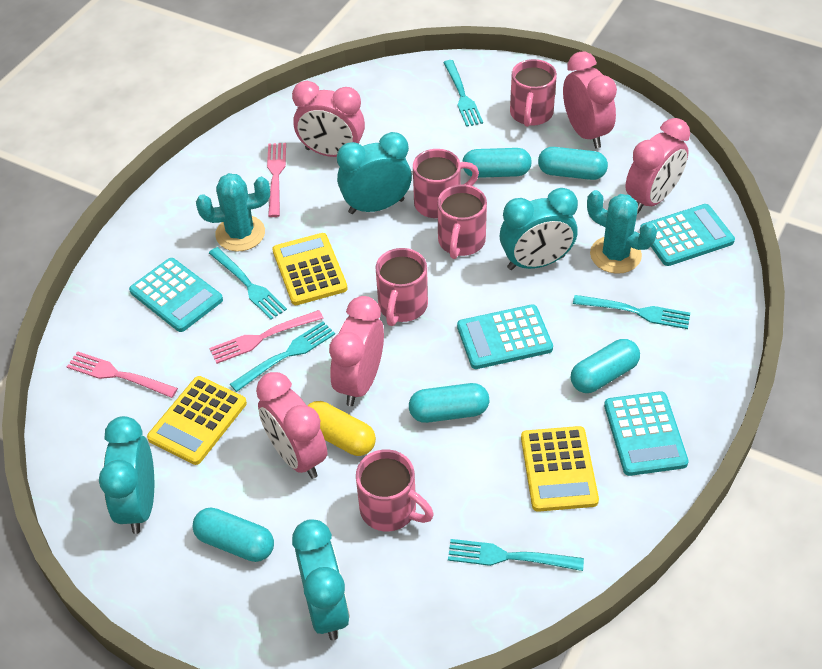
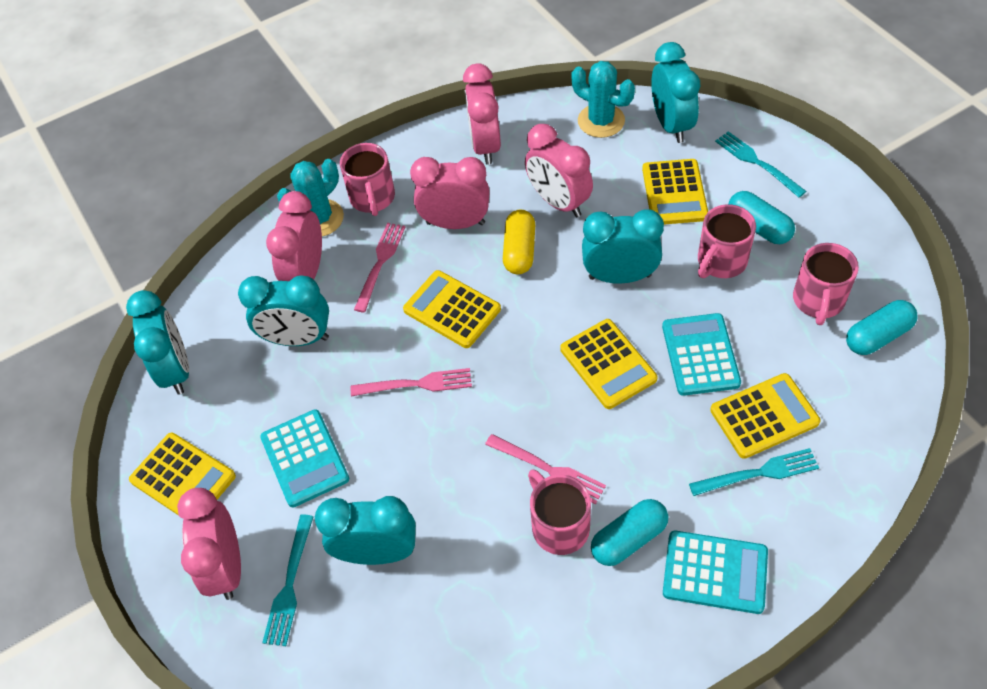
pink mug: [356,449,434,531] [376,248,428,326] [413,149,479,218] [437,184,487,259] [510,59,557,127] = 5 -> [340,143,395,216] [528,470,591,555] [698,204,756,278] [793,243,859,325] = 4
turquoise calculator: [129,258,223,332] [457,304,553,369] [604,391,689,476] [640,204,735,266] = 4 -> [260,410,349,507] [662,313,741,396] [663,531,768,614] = 3
turquoise capsule: [192,508,274,562] [409,383,489,423] [462,148,532,178] [538,147,608,180] [571,339,640,393] = 5 -> [591,499,668,566] [729,191,795,244] [846,300,917,355] = 3
turquoise clock: [99,416,154,534] [292,519,350,640] [337,132,412,214] [500,188,578,270] = 4 -> [126,290,189,395] [238,275,329,346] [315,496,416,565] [582,209,664,284] [651,42,700,143] = 5
turquoise fork: [209,247,287,319] [230,322,335,392] [443,60,483,127] [448,539,584,571] [573,295,690,329] = 5 -> [262,514,314,646] [689,448,819,496] [715,131,807,197] = 3
yellow calculator: [147,376,247,465] [272,233,348,305] [521,426,599,512] = 3 -> [129,433,236,516] [403,270,501,348] [560,319,657,409] [642,159,708,225] [710,373,821,459] = 5

